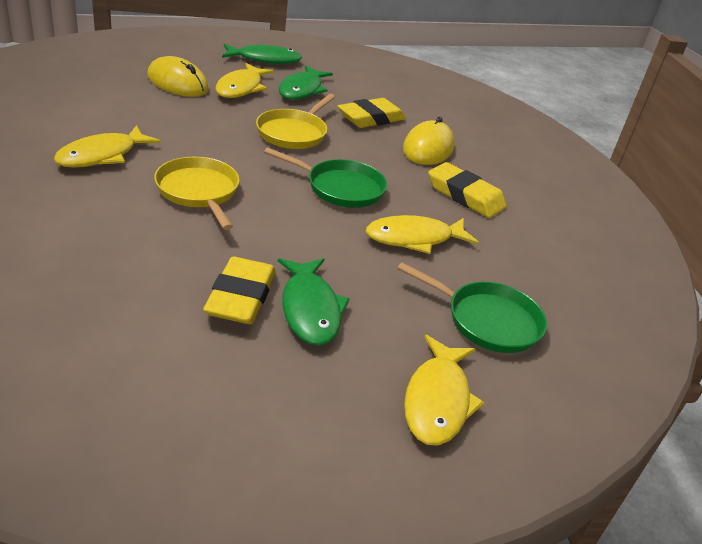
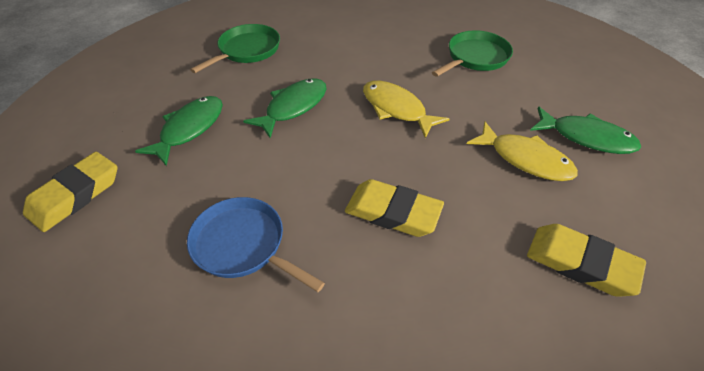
blue pan: none = 0 -> [187,197,325,292] = 1
yellow fish: [54,125,161,168] [215,63,274,98] [366,215,479,254] [404,335,485,446] = 4 -> [363,81,449,138] [467,122,578,181] = 2
yellow mouse: [147,56,209,97] [403,116,455,165] = 2 -> none = 0
yellow pan: [154,157,240,230] [256,94,335,149] = 2 -> none = 0

